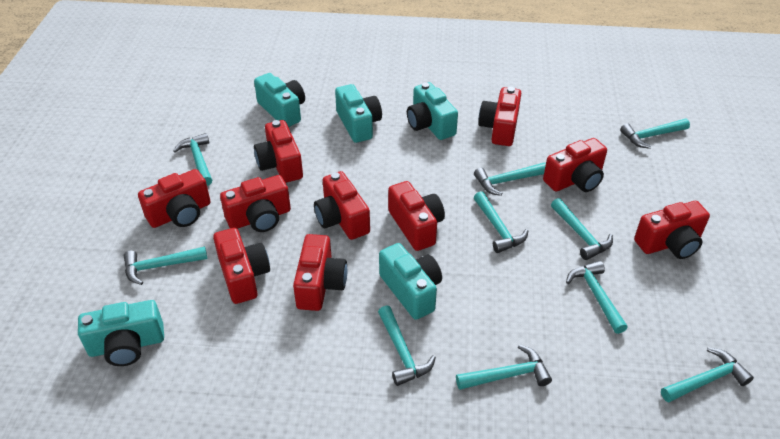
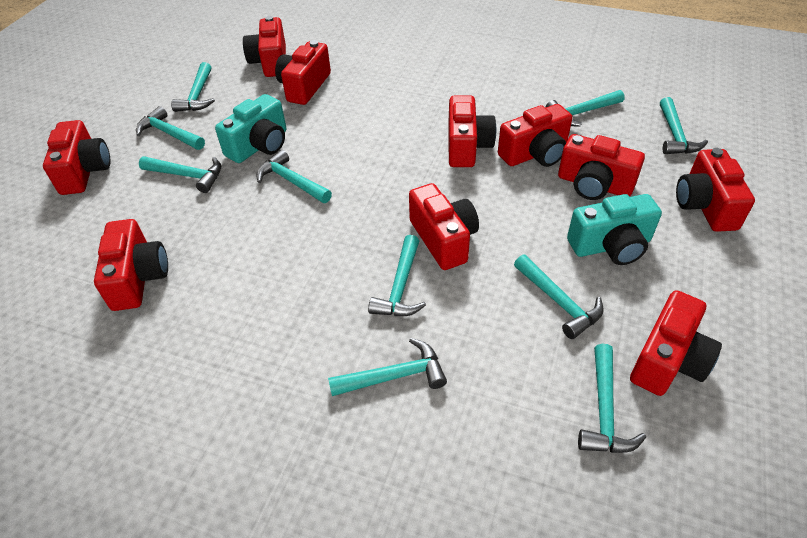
turquoise camera: [78,300,164,366] [254,73,305,127] [335,84,382,143] [379,243,442,320] [407,82,458,140] = 5 -> [215,94,286,163] [567,194,662,265] = 2

